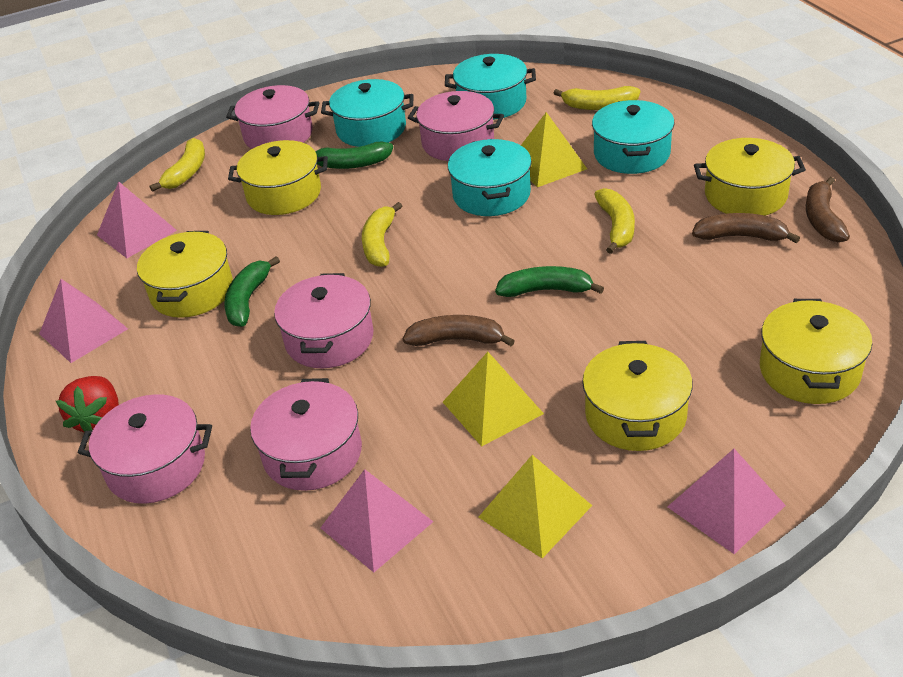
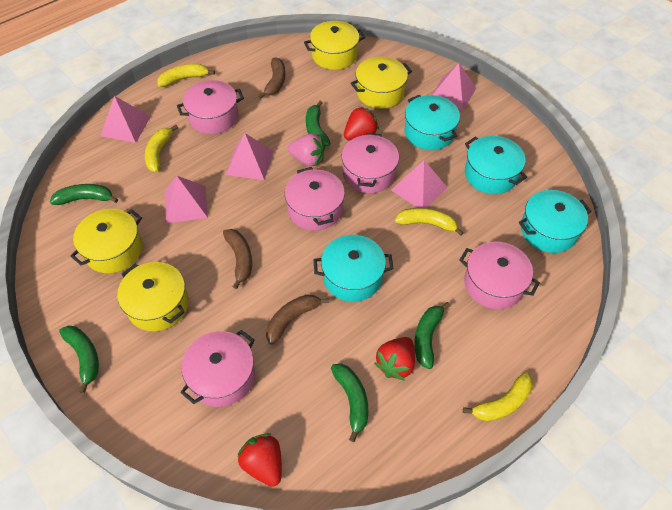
green banana: [224,256,280,327] [315,141,393,169] [495,266,604,297] = 3 -> [50,184,118,205] [59,326,99,393] [306,101,330,146] [331,364,368,442] [414,302,451,369] = 5
pink pyramid: [39,279,128,363] [97,182,177,258] [321,469,433,572] [667,449,786,554] = 4 -> [101,96,151,143] [165,176,208,224] [226,133,273,180] [391,160,448,208] [432,63,476,111] = 5
pink strawberry: none = 0 -> [288,133,325,166] = 1
red strawberry: [56,376,119,432] = 1 -> [237,433,282,487] [344,106,379,141] [374,337,415,381] = 3
yellow pot: [137,231,233,318] [228,140,328,215] [582,341,693,451] [694,138,806,216] [760,299,872,404] = 5 -> [70,209,142,273] [117,262,189,331] [304,21,365,70] [351,57,412,109] = 4
yellow pyramid: [443,352,544,447] [478,455,592,558] [521,112,587,187] = 3 -> none = 0

